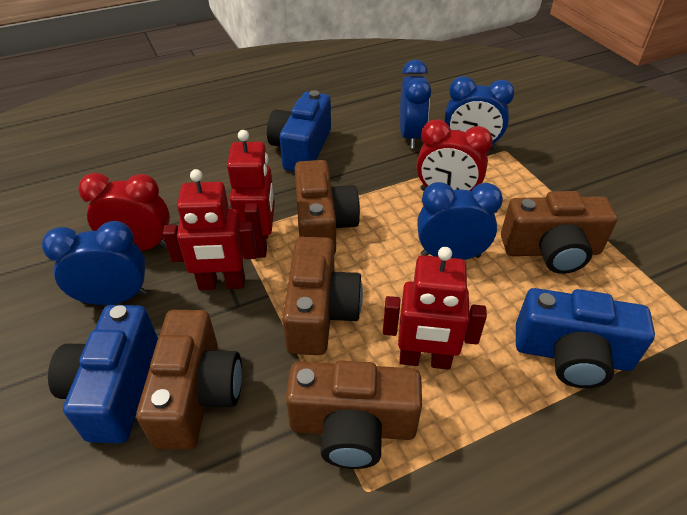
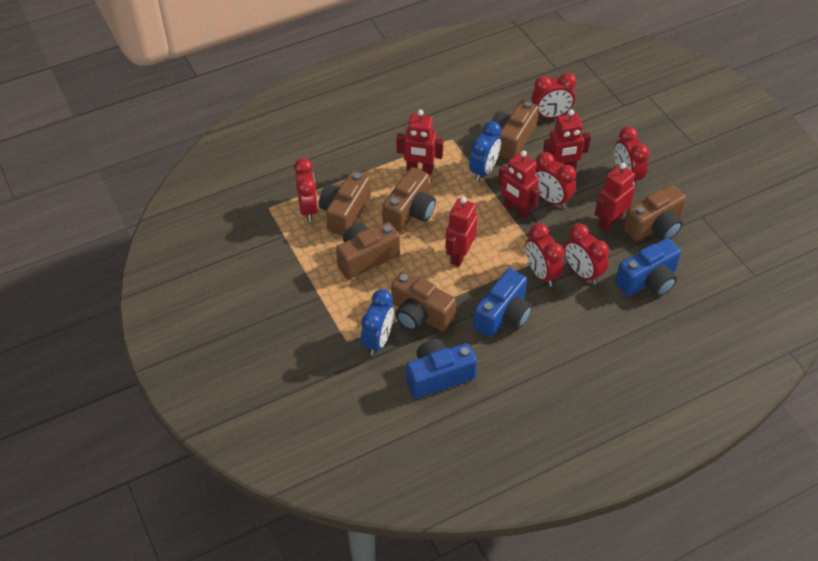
blue clock: [42,221,147,305] [400,60,431,149] [417,182,503,260] [445,76,514,150] = 4 -> [361,289,394,356] [469,121,501,181] = 2
brown camera: [136,310,242,450] [282,236,363,355] [286,360,422,469] [295,160,360,255] [501,191,617,274] = 5 -> [319,171,371,236] [336,222,400,279] [382,167,436,232] [391,271,456,331] [492,100,539,160] [623,185,686,241] = 6
red clock: [78,173,170,251] [417,119,493,191] = 2 -> [294,158,318,222] [526,223,564,287] [531,73,577,118] [535,152,576,208] [564,223,609,284] [614,126,649,188] = 6
red robot: [163,169,257,290] [227,130,275,258] [383,247,487,370] = 3 -> [396,110,443,174] [445,197,478,267] [498,150,540,219] [543,109,591,170] [595,163,635,231] = 5

